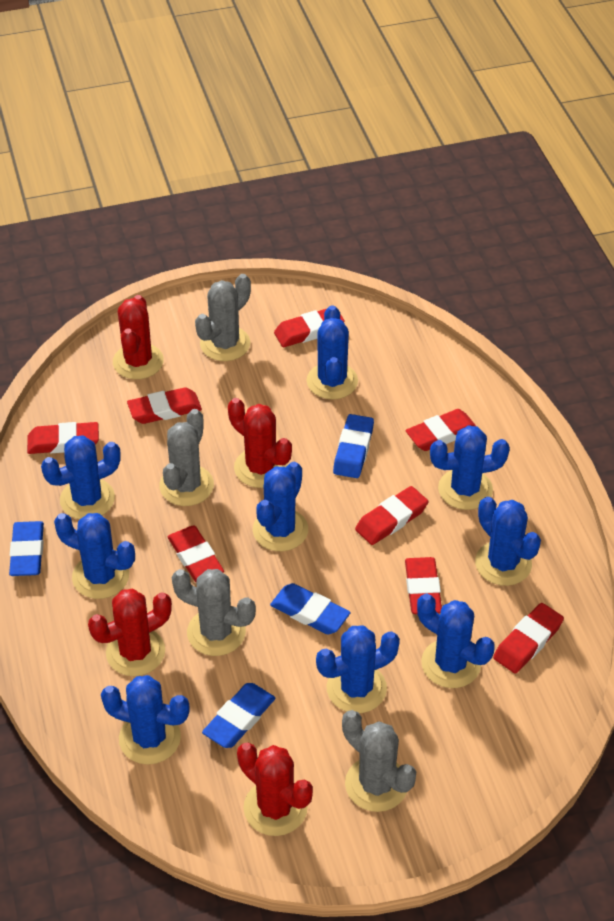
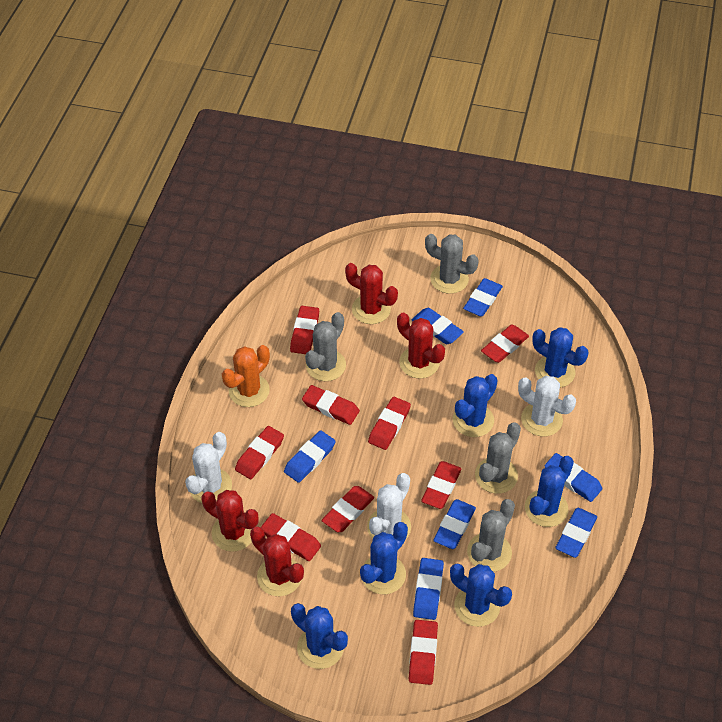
blue cactus: [41,435,121,519] [54,513,135,599] [101,675,190,765] [253,462,308,551] [306,305,358,399] [316,625,400,713] [417,593,495,688] [430,425,510,510] [475,497,541,586] = 9 -> [291,603,348,669] [360,522,408,594] [450,564,512,627] [453,374,498,437] [525,456,574,527] [532,327,588,388] = 6
blue eraser: [9,521,44,576] [202,683,276,748] [270,583,351,634] [333,414,374,478] = 4 -> [284,430,336,483] [411,308,464,344] [413,558,444,620] [433,499,476,549] [463,278,503,317] [545,453,602,502] [555,508,597,558] = 7
orange cactus: none = 0 -> [222,345,270,407] = 1
red eraser: [27,422,99,454] [127,387,202,424] [168,525,224,582] [274,309,345,347] [355,486,428,545] [405,409,477,451] [405,557,442,614] [493,603,564,674] = 8 -> [235,426,284,479] [261,513,321,561] [290,306,319,354] [302,385,360,425] [322,486,374,532] [368,397,411,450] [409,620,438,685] [421,461,462,509] [481,324,529,363] = 9
white cactus: none = 0 -> [185,432,232,503] [367,473,411,539] [518,376,576,437] = 3

